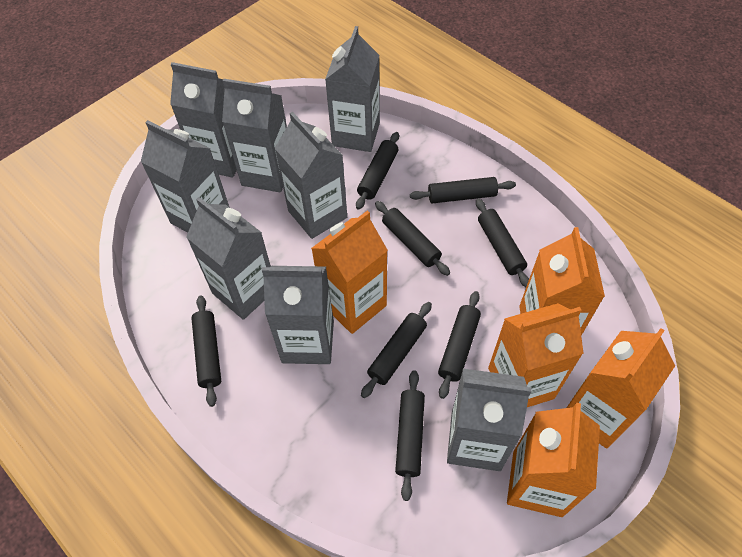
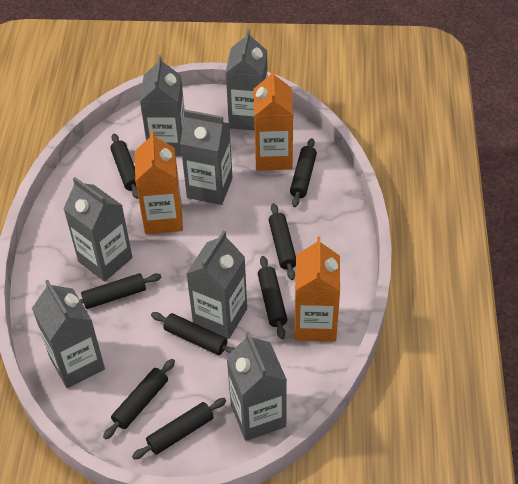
grey carton: [141,120,229,233] [170,62,237,178] [186,197,271,320] [222,79,287,192] [262,266,334,364] [275,112,347,239] [325,26,380,152] [447,369,531,471] = 8 -> [32,280,105,388] [64,177,132,282] [140,55,185,157] [180,110,233,205] [186,231,247,339] [226,29,268,130] [226,332,287,441] = 7
orange carton: [311,210,388,334] [488,303,584,407] [507,403,600,517] [519,227,605,336] [567,328,675,449] = 5 -> [135,130,183,234] [253,68,293,171] [294,236,340,342] = 3

